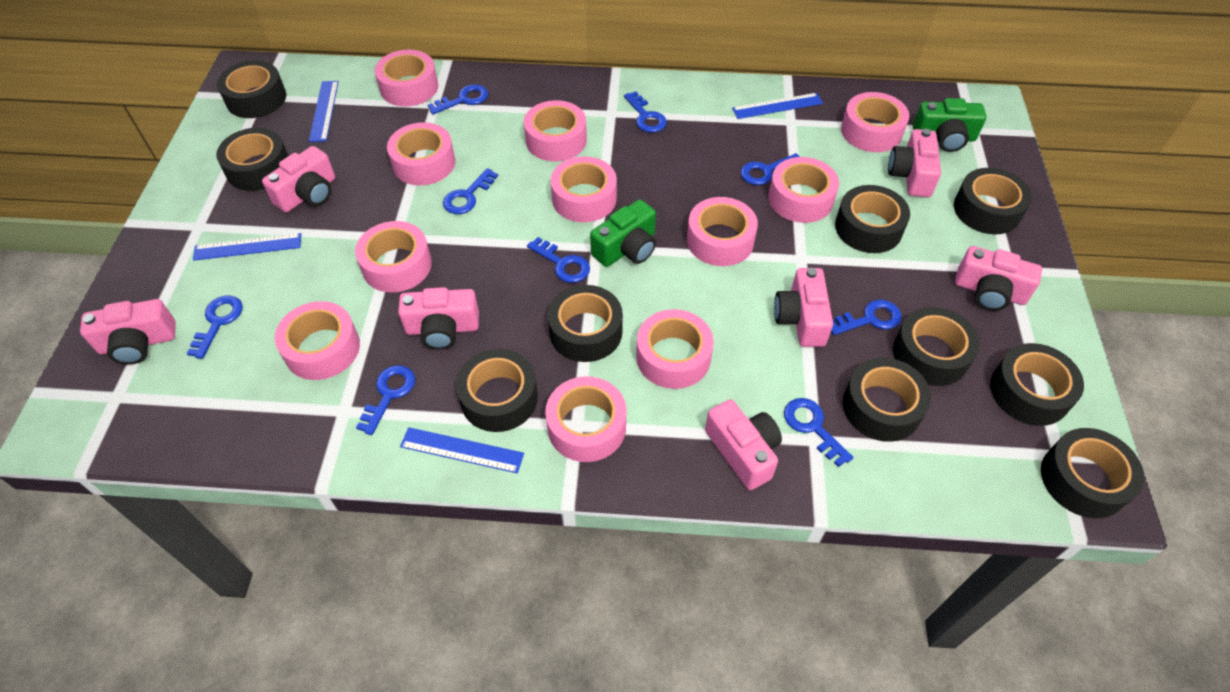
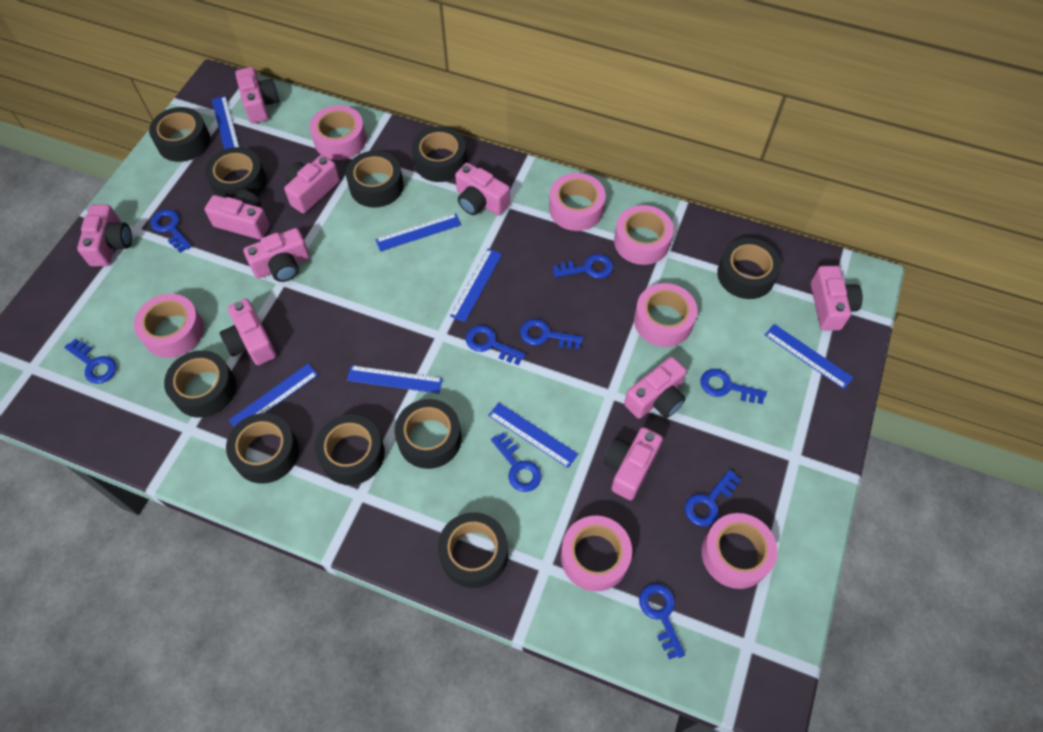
blue ruler: [193,233,301,261] [309,81,339,142] [400,427,524,473] [732,93,823,119] = 4 -> [211,96,239,149] [229,364,318,427] [347,365,443,394] [375,213,461,252] [450,249,502,322] [488,402,578,468] [765,324,853,389] = 7
green camera: [590,199,656,267] [913,98,987,152] = 2 -> none = 0
pink camera: [80,299,176,364] [262,146,335,212] [398,287,479,350] [705,400,782,490] [774,268,833,347] [888,129,941,197] [955,246,1042,311] = 7 -> [77,204,132,266] [205,190,270,240] [219,299,276,365] [235,67,279,124] [243,228,310,282] [284,155,340,213] [455,163,510,215] [603,427,663,500] [624,357,687,419] [811,266,863,331] = 10
pink tape: [275,301,360,380] [355,221,432,292] [375,50,438,107] [387,122,455,185] [524,100,587,161] [545,376,626,462] [551,156,617,222] [636,309,714,389] [687,197,758,266] [768,157,839,223] [841,92,910,152] = 11 -> [134,294,204,358] [310,105,366,160] [549,173,606,231] [561,515,632,592] [614,205,674,265] [634,283,698,347] [701,513,778,589] = 7

